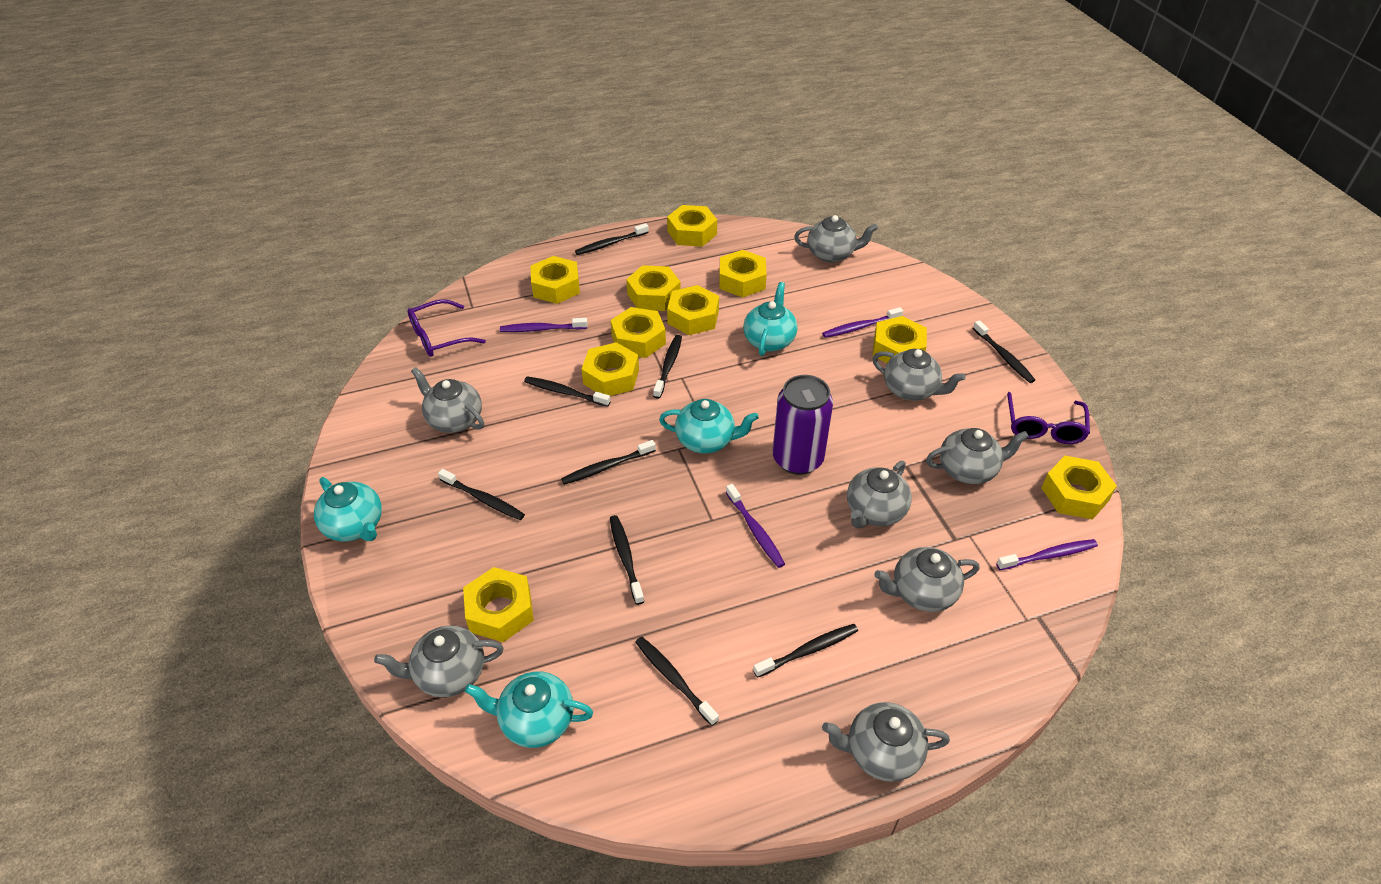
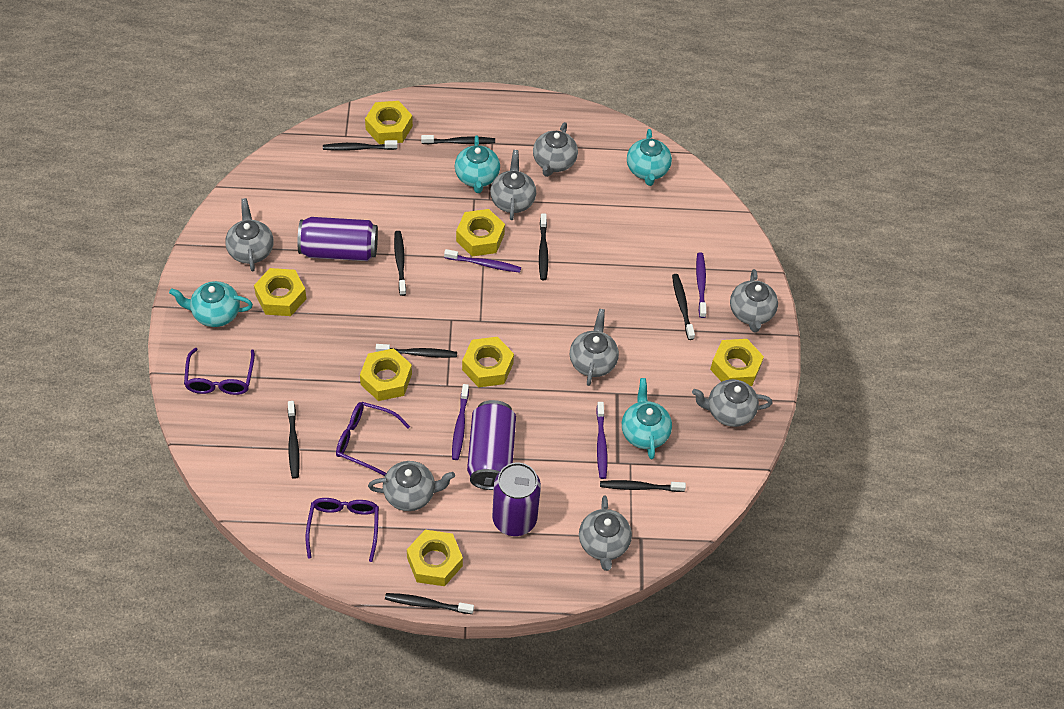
purple can: [773,375,833,475] = 1 -> [297,217,378,261] [467,400,516,490] [492,462,541,536] = 3
purple glasses: [407,299,486,357] [1007,392,1090,444] = 2 -> [184,348,255,395] [306,498,379,562] [336,402,410,476] = 3
yellow nut: [463,567,534,642] [531,256,580,304] [582,342,639,396] [610,307,666,358] [626,265,681,311] [667,205,717,247] [667,285,719,335] [719,250,767,297] [873,316,927,363] [1042,456,1117,520] = 10 -> [254,268,306,316] [360,348,412,401] [365,101,413,144] [407,530,463,586] [456,209,505,256] [462,337,514,387] [710,339,764,386] = 7

